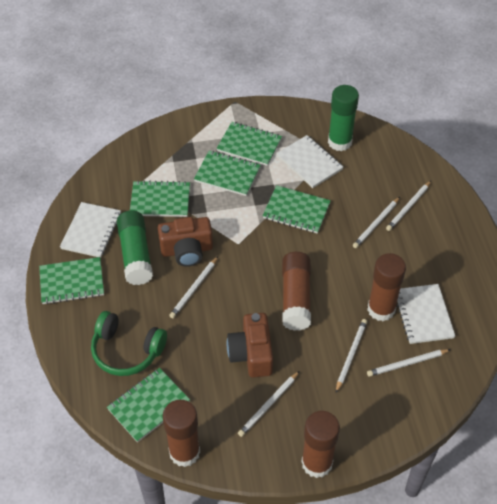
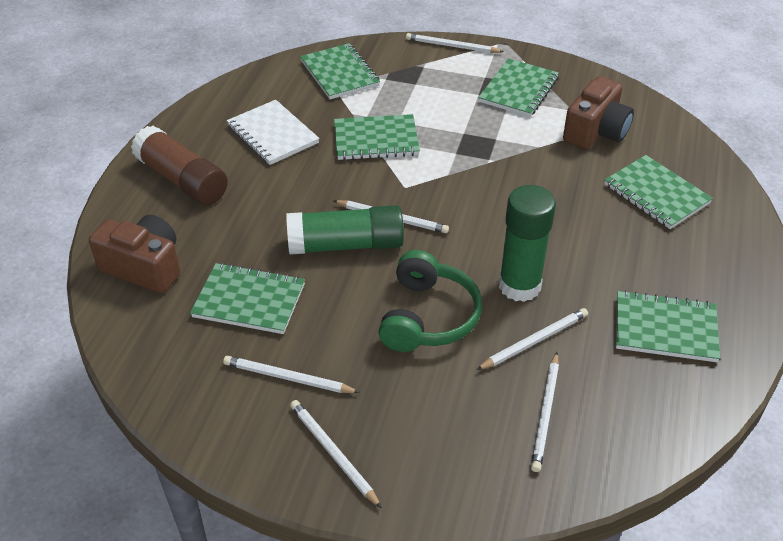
brown glue stick: [163,400,200,467] [282,252,311,331] [301,411,340,478] [367,253,406,321] = 4 -> [131,126,228,205] = 1
white notebook: [60,202,121,258] [277,135,343,188] [397,284,455,344] = 3 -> [227,100,319,165] = 1

